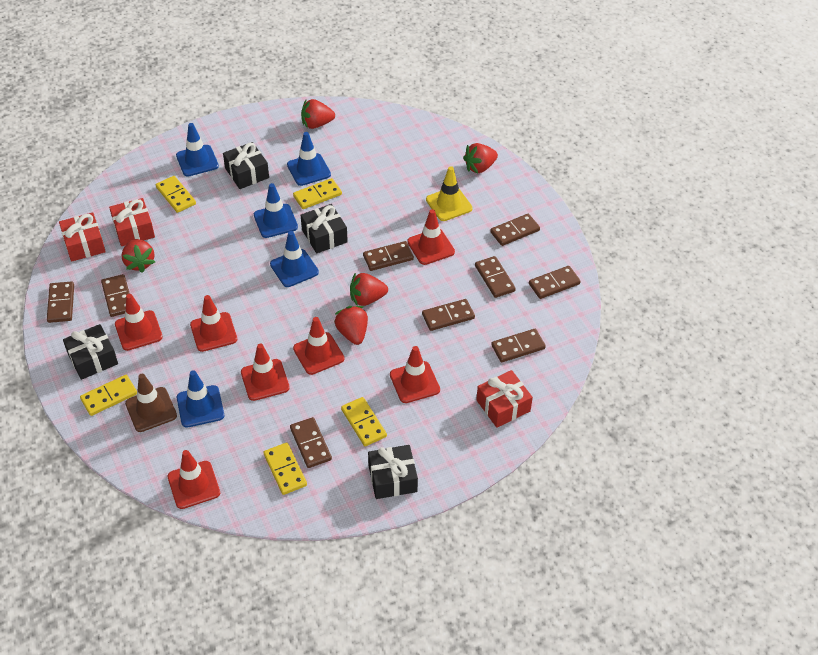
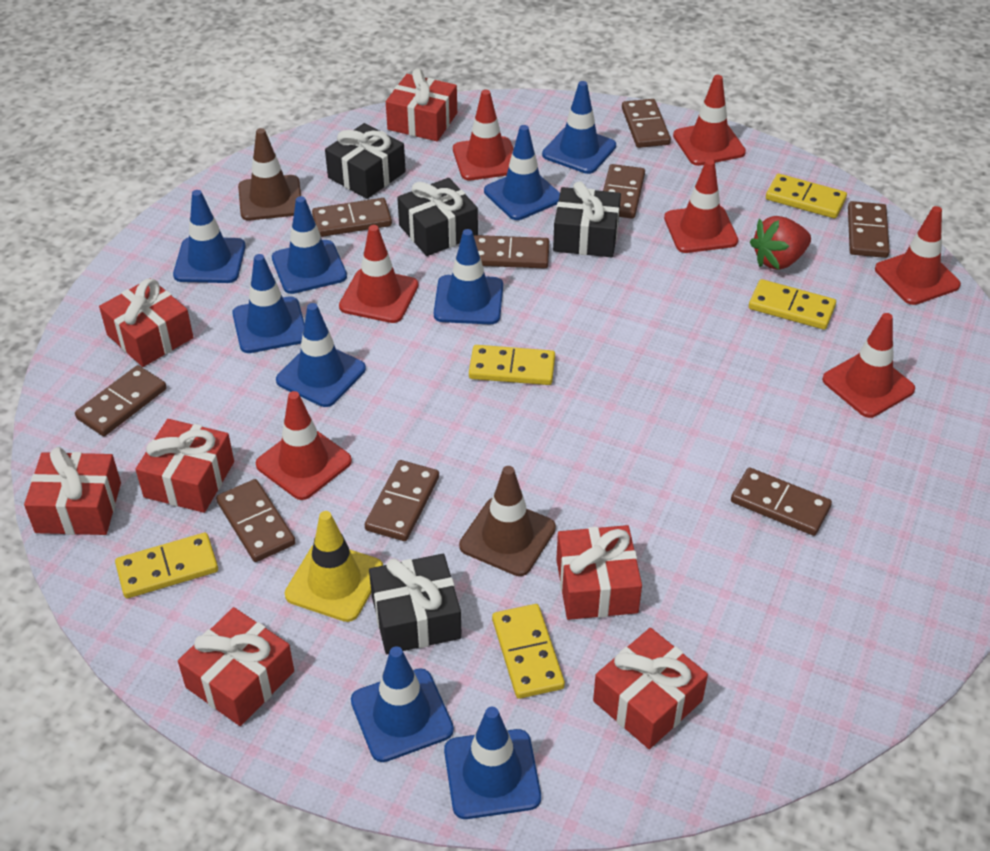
blue traffic cone: [176,123,219,177] [177,370,224,428] [254,183,298,238] [270,231,319,287] [287,132,331,186] = 5 -> [173,190,246,283] [232,254,305,353] [272,196,347,294] [276,303,366,407] [351,646,454,762] [434,229,503,324] [444,707,541,819] [484,125,560,220] [542,81,616,174] = 9
brown traffic cone: [125,374,177,432] = 1 -> [238,128,301,221] [459,466,556,576] = 2
red gift: [59,212,106,262] [109,198,155,246] [476,370,533,428] = 3 -> [24,447,121,535] [99,278,193,367] [136,419,234,513] [178,607,294,726] [386,69,457,141] [556,525,642,620] [593,628,708,749] = 7
red strawberry: [121,239,155,273] [301,99,335,129] [334,306,368,345] [350,272,388,306] [463,143,498,173] = 5 -> [750,216,811,270] = 1

